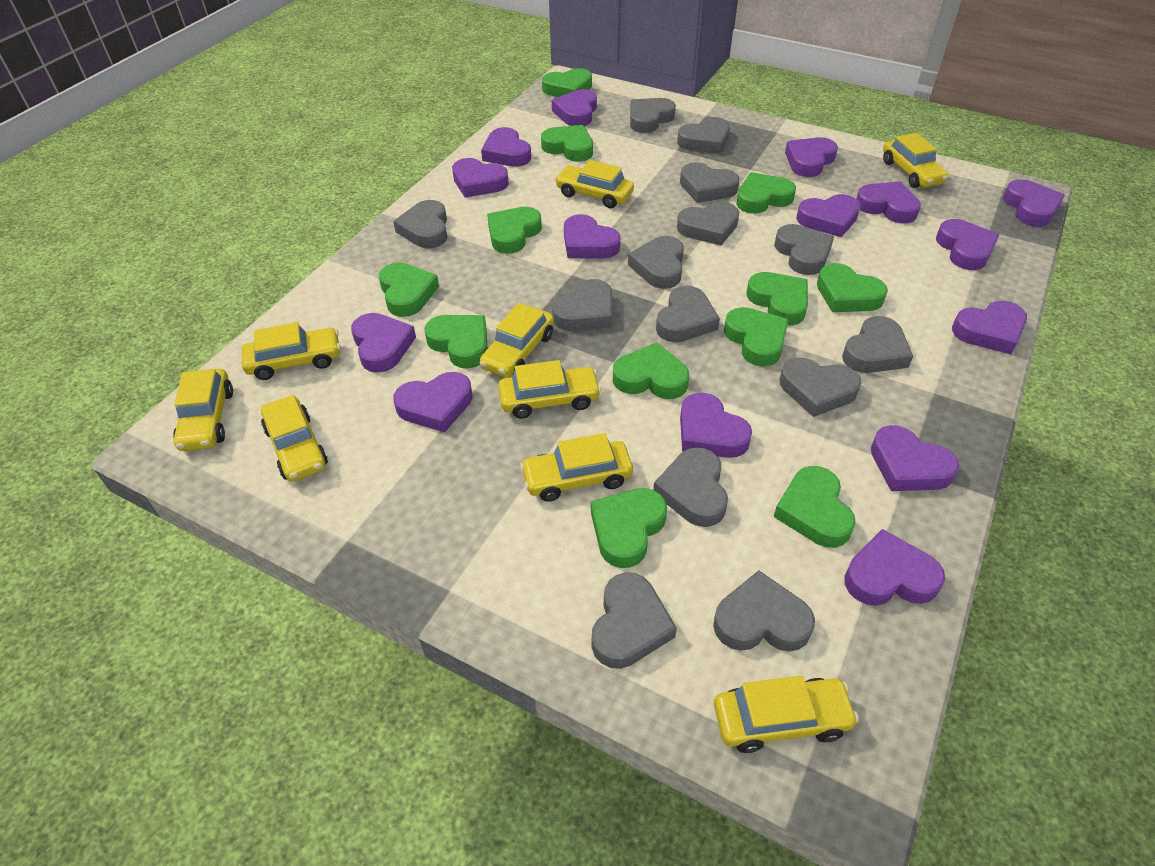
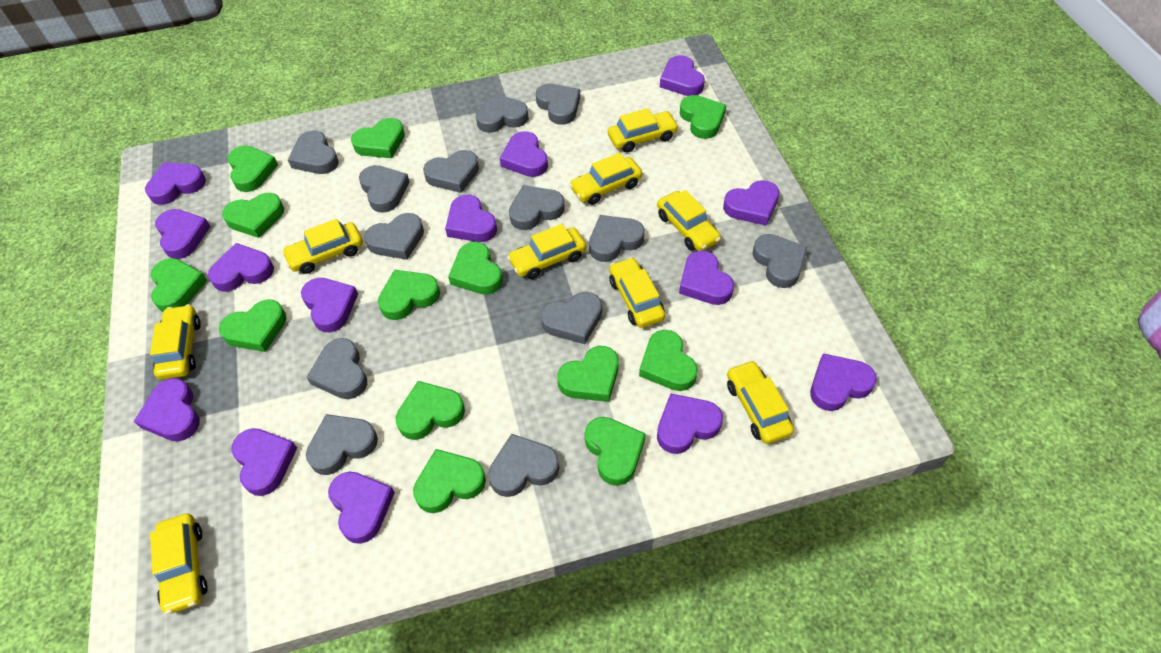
green heart: [379,262,439,317] [424,315,488,368] [487,207,542,254] [541,125,593,162] [542,68,592,97] [591,488,667,568] [613,342,689,399] [724,307,789,367] [736,172,796,214] [746,272,808,326] [774,466,856,548] [817,263,888,312] = 12 -> [150,258,207,312] [219,299,286,352] [222,193,284,238] [228,146,278,192] [351,118,405,158] [378,270,440,320] [395,381,465,440] [413,449,486,513] [448,242,503,295] [557,346,619,402] [585,417,646,486] [639,330,698,391] [680,95,726,139] = 13
grey heart: [393,200,447,248] [552,279,612,331] [592,572,677,669] [628,236,684,289] [630,98,676,133] [653,447,728,527] [656,286,720,342] [677,117,730,154] [677,202,739,245] [680,162,740,203] [713,570,815,652] [774,224,834,275] [779,358,861,417] [842,316,913,373] = 14 -> [288,131,339,174] [306,338,367,399] [306,414,378,475] [359,165,410,213] [364,213,424,260] [423,150,479,193] [476,93,529,133] [488,434,559,497] [509,185,565,230] [536,84,580,125] [541,292,602,344] [589,215,644,262] [752,234,807,288] = 13
purple heart: [351,313,416,373] [393,372,473,433] [452,158,509,198] [481,127,531,167] [552,89,597,126] [564,214,620,259] [680,393,752,458] [785,137,838,177] [796,194,861,237] [844,529,945,606] [856,181,921,224] [871,425,959,491] [936,219,999,270] [952,301,1027,354] [1003,179,1065,227] = 15 -> [134,378,200,442] [145,162,206,205] [155,209,211,259] [208,243,274,292] [231,428,297,496] [301,278,358,332] [328,472,395,544] [445,195,497,242] [500,131,548,177] [657,393,723,454] [660,55,705,96] [679,250,734,305] [723,180,779,226] [810,353,877,411] = 14

